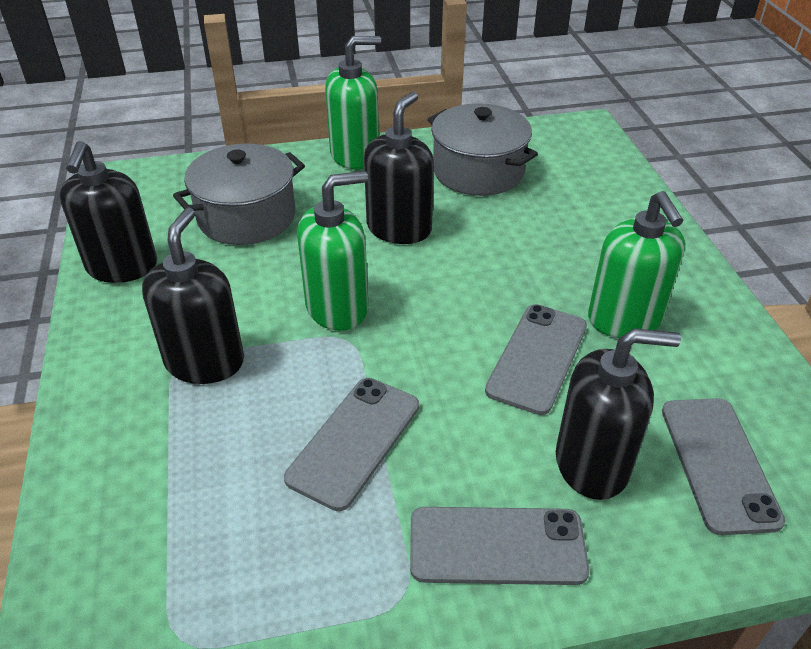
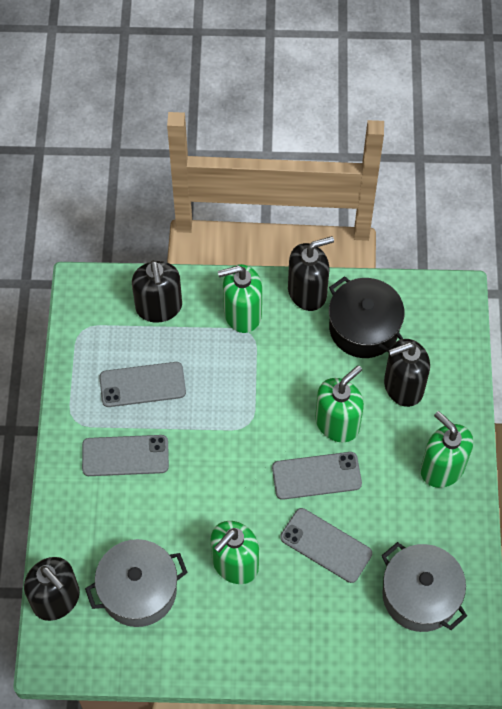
black pot: none = 0 -> [329,276,405,358] = 1
green soap dispenser: [297,171,368,331] [325,36,381,170] [588,191,685,338] = 3 -> [211,521,259,584] [218,264,262,333] [315,365,364,442] [421,411,473,488] = 4

